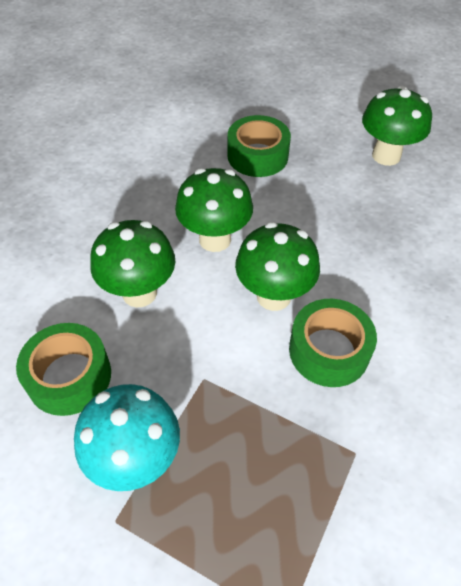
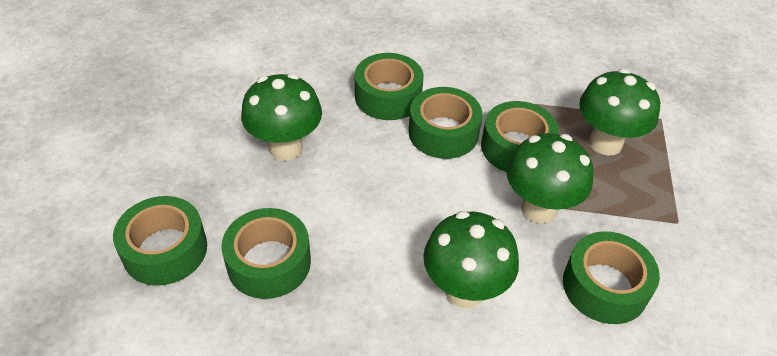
green tape: [16,323,111,416] [228,115,291,177] [289,299,377,387] = 3 -> [113,196,207,286] [221,208,311,299] [355,53,424,120] [408,87,483,159] [481,101,559,172] [563,231,660,324] = 6
turquoise mushroom: [74,384,180,491] = 1 -> none = 0

